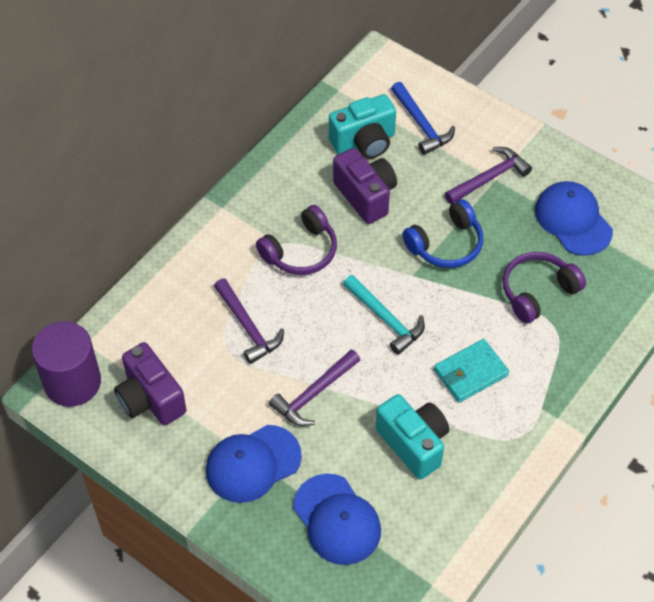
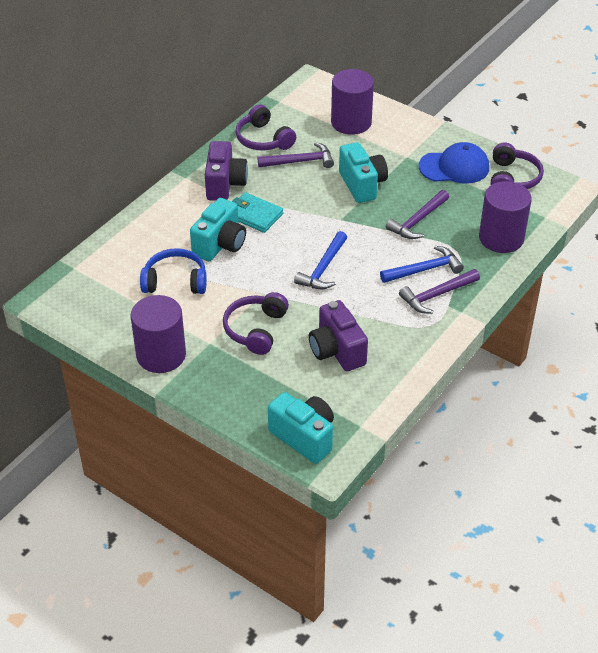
blue cap: [206,425,302,503] [293,474,381,565] [535,181,613,256] = 3 -> [419,142,489,184] = 1
blue hammer: [391,82,455,155] = 1 -> [294,231,347,289] [380,246,464,283] = 2
purple cylinder: [32,321,101,407] = 1 -> [131,295,186,373] [331,69,374,135] [479,181,532,253] = 3
purple headphones: [256,205,337,275] [503,252,586,324] = 2 -> [223,292,289,355] [236,104,296,150] [490,143,544,189] = 3
turquoise camera: [329,94,396,159] [376,394,449,479] = 2 -> [190,198,246,261] [268,392,334,464] [339,142,388,203] = 3
turquoise hammer: [343,275,425,355] = 1 -> none = 0

